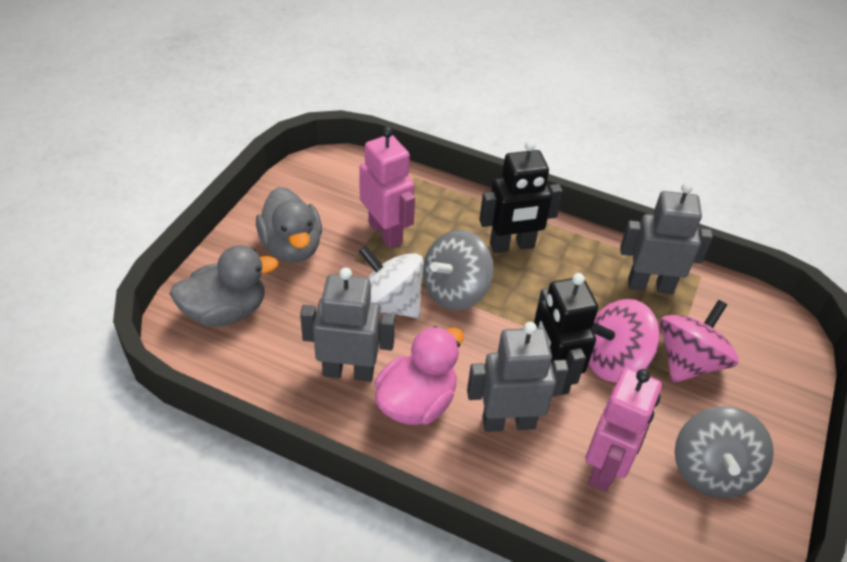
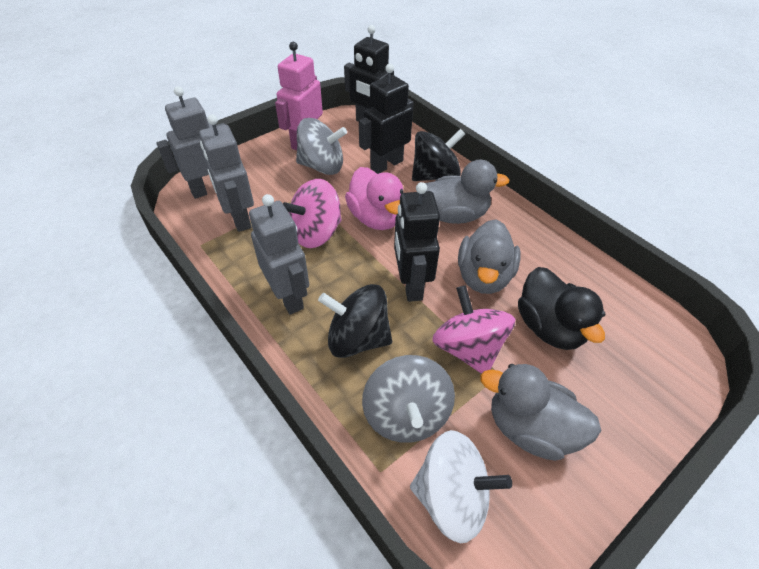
black duck: none = 0 -> [518,267,605,350] = 1
black robot: [479,140,563,253] [534,273,598,397] = 2 -> [344,25,394,122] [359,64,414,174] [394,182,440,302] = 3
black spinning top: none = 0 -> [318,284,392,358] [412,129,465,181] = 2
grey duck: [170,245,278,327] [256,187,322,263] = 2 -> [425,160,509,224] [458,219,521,294] [480,364,601,461] = 3
pink robot: [359,127,415,248] [585,368,662,492] = 2 -> [275,42,323,150] = 1

